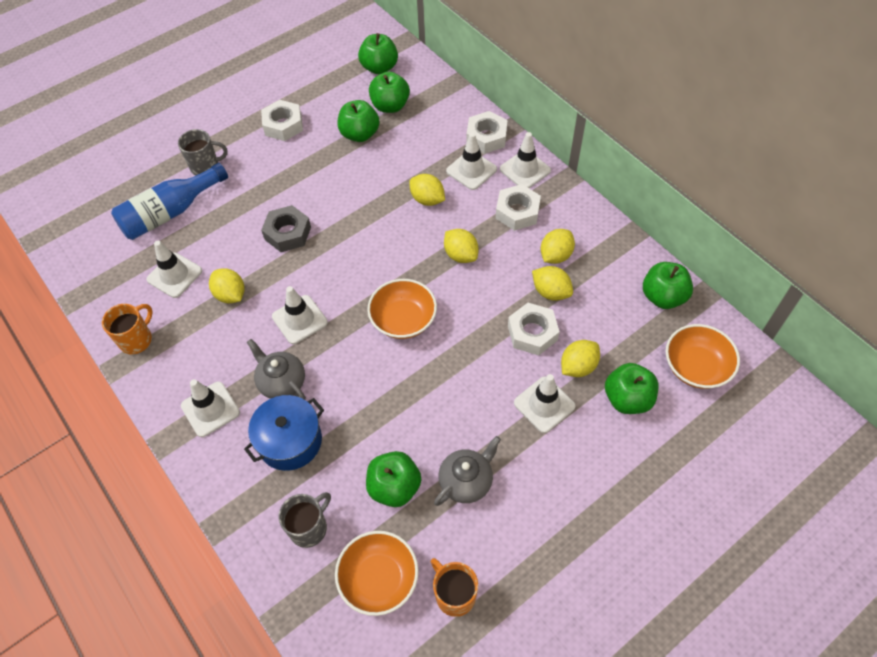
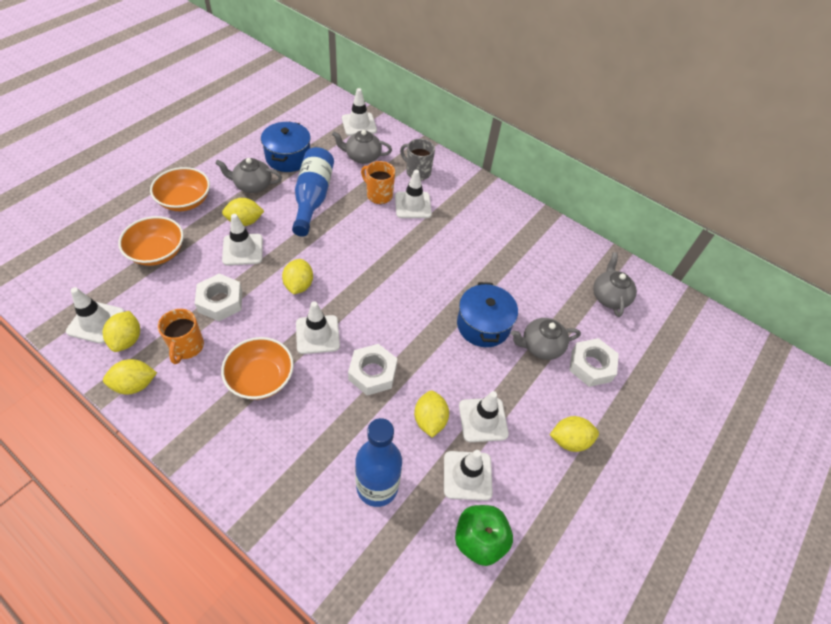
blue bottle: [111,163,228,240] = 1 -> [292,147,334,237] [355,418,402,507] = 2
blue pot: [244,395,324,471] = 1 -> [261,122,311,172] [457,282,518,347] = 2
green apple: [338,100,380,142] [358,33,398,75] [366,451,421,507] [369,71,410,113] [605,363,658,414] [643,262,693,309] = 6 -> [455,505,513,566] = 1
grey mug: [178,129,228,175] [278,492,331,548] = 2 -> [400,139,435,180] = 1
grey nut: [261,205,311,252] = 1 -> none = 0
grey teapot: [247,339,306,400] [434,436,501,506] = 2 -> [215,158,282,193] [332,130,392,164] [511,318,581,360] [593,252,637,317] = 4
white nut: [261,100,303,141] [466,111,508,154] [496,184,541,231] [508,303,560,355] = 4 -> [195,274,243,321] [348,344,397,396] [569,338,619,387] = 3
white traffic cone: [146,241,202,298] [181,379,240,437] [272,286,328,344] [446,133,497,190] [500,132,551,188] [514,374,576,433] = 6 -> [66,287,125,344] [222,214,263,265] [296,301,340,354] [342,88,377,136] [395,170,432,218] [444,450,493,501] [459,391,509,442] = 7

